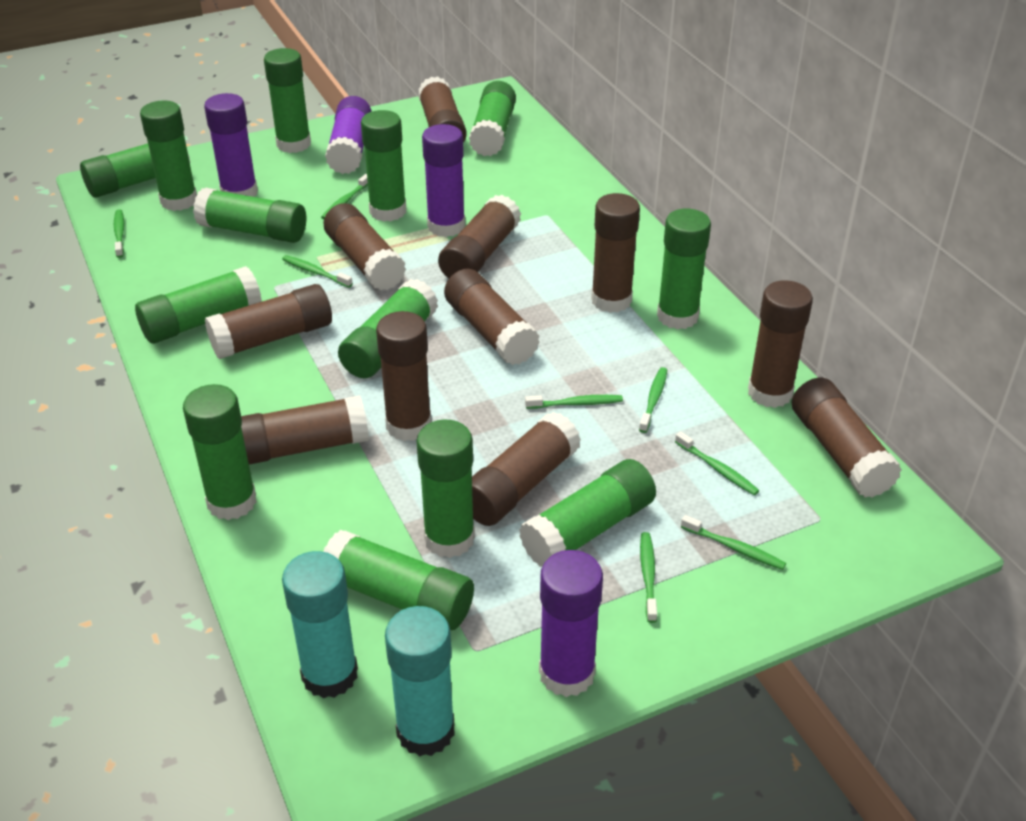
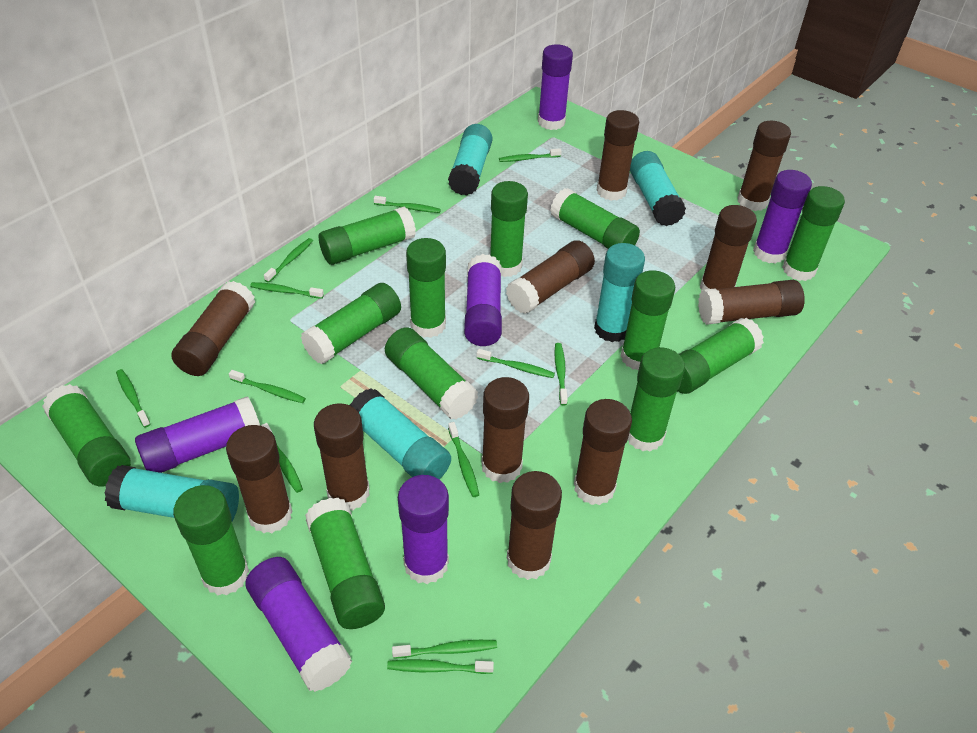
green toothbrush: [114,209,124,258] [282,255,353,288] [321,174,368,220] [525,395,623,409] [639,367,667,433] [640,532,657,623] [675,431,759,495] [681,515,786,570] = 8 -> [116,369,150,428] [229,370,306,403] [250,282,324,299] [261,423,303,493] [264,238,313,283] [374,196,441,213] [387,659,494,674] [392,640,497,658] [448,422,479,497] [477,349,555,378] [499,148,561,162] [555,343,568,406] = 12
purple glue stick: [204,93,258,197] [325,96,372,174] [422,124,465,237] [539,550,603,697] = 4 -> [135,397,260,473] [245,557,352,692] [398,475,449,584] [464,254,502,346] [538,44,573,130] [753,170,812,264] = 6
turquoise glue stick: [282,551,358,698] [385,606,455,756] = 2 -> [105,465,239,521] [350,388,451,479] [448,124,493,196] [594,243,645,342] [630,151,686,226] = 5

